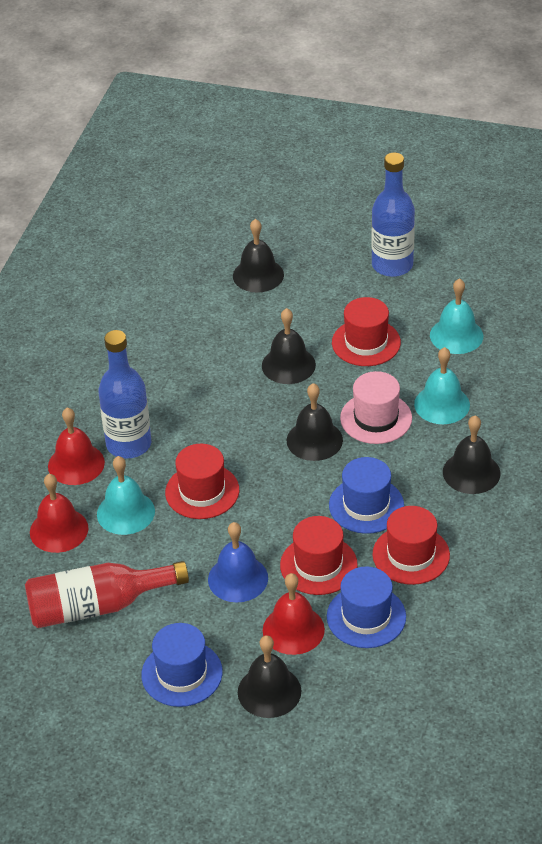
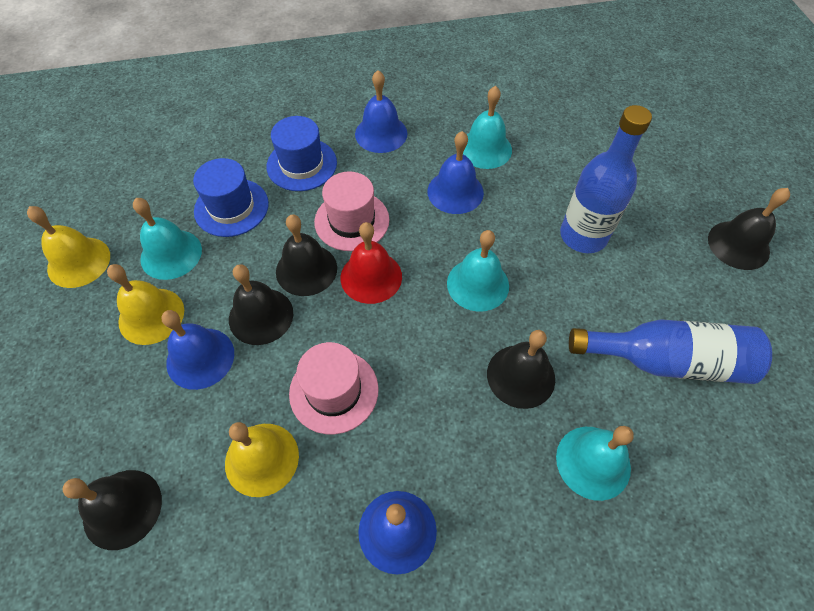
blue bell: [208,522,268,602] = 1 -> [161,310,234,390] [355,70,408,153] [358,491,437,575] [427,131,484,214] = 4
blue hat: [141,623,223,707] [327,567,406,648] [329,457,404,534] = 3 -> [193,158,269,237] [267,116,337,191] = 2
pink hat: [340,371,412,444] = 1 -> [289,342,379,434] [314,171,389,251] = 2
red bell: [30,474,89,553] [48,407,105,485] [263,573,325,655] = 3 -> [341,222,402,304] = 1
red bottle: [25,561,189,628] = 1 -> none = 0
red hat: [165,444,239,519] [280,516,358,595] [332,297,401,366] [372,506,450,585] = 4 -> none = 0
turquoise bell: [97,456,155,535] [414,347,470,424] [430,278,483,354] = 3 -> [133,198,202,280] [447,230,509,312] [463,86,512,169] [556,426,634,501] = 4
yellow bell: none = 0 -> [27,206,110,288] [107,264,184,345] [225,422,299,497] = 3

